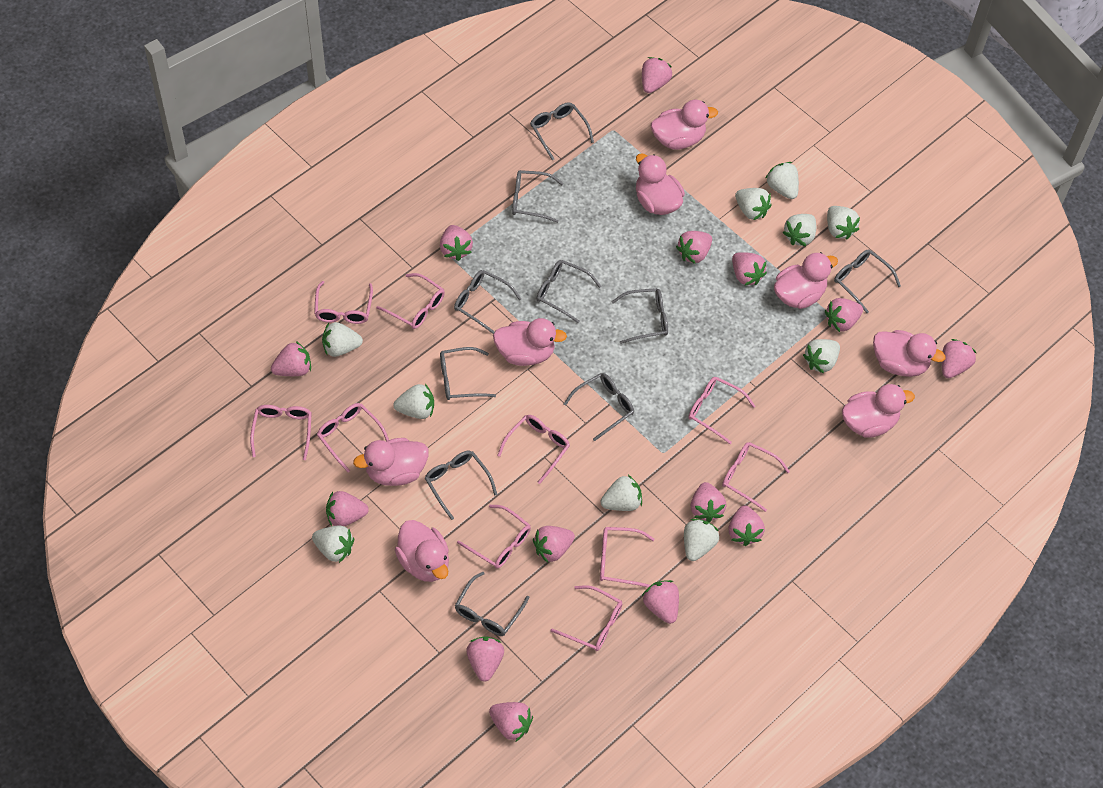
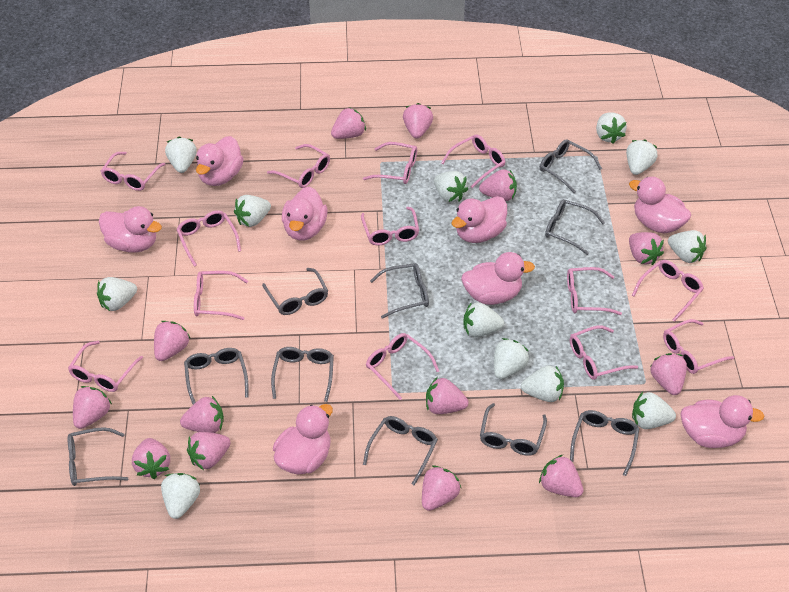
pink glasses: [250,405,312,460] [314,281,373,324] [317,403,389,473] [376,273,445,329] [457,505,531,569] [497,415,570,484] [550,585,623,651] [600,527,654,588] [688,377,755,444] [722,442,790,512] = 10 -> [68,341,143,392] [101,152,166,191] [177,210,241,267] [194,271,248,320] [267,144,330,188] [361,207,419,246] [363,142,417,184] [366,333,439,400] [441,134,505,188] [567,267,622,315] [570,326,638,380] [632,260,704,322] [663,319,734,374] = 13
pink strawberry: [271,341,311,376] [326,491,369,526] [440,225,473,261] [467,636,504,682] [489,702,533,741] [533,526,575,563] [642,57,672,93] [642,580,679,624] [676,231,712,264] [690,482,727,522] [728,505,765,546] [732,252,767,286] [825,298,863,332] [942,339,976,378] = 14 -> [73,386,112,429] [132,438,170,479] [154,321,190,361] [180,396,224,433] [187,432,231,470] [331,107,366,139] [403,103,433,139] [422,466,461,511] [426,377,469,414] [479,169,517,201] [539,455,583,497] [629,232,664,265] [650,353,687,395] = 13
white strawberry: [312,526,354,563] [322,322,363,357] [393,384,434,419] [601,475,642,511] [684,519,719,561] [735,188,772,220] [765,162,799,199] [783,214,816,246] [803,339,840,374] [827,206,860,240] = 10 -> [97,277,137,311] [161,473,200,519] [165,137,197,173] [234,195,271,227] [434,171,468,202] [463,302,504,337] [494,338,529,379] [521,365,564,402] [596,113,627,144] [626,139,658,175] [632,392,676,429] [668,230,707,263] = 12

